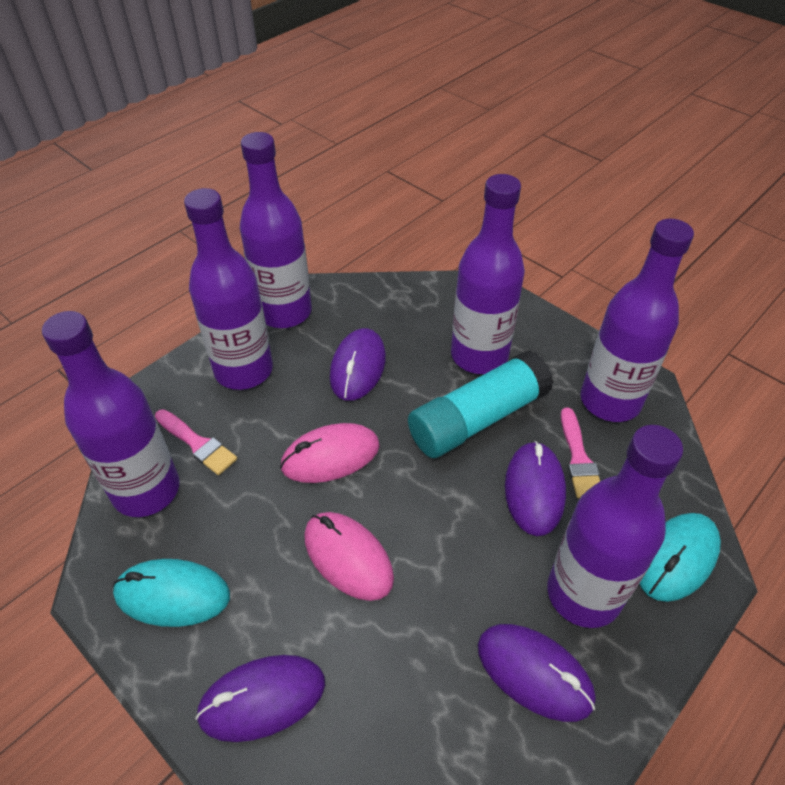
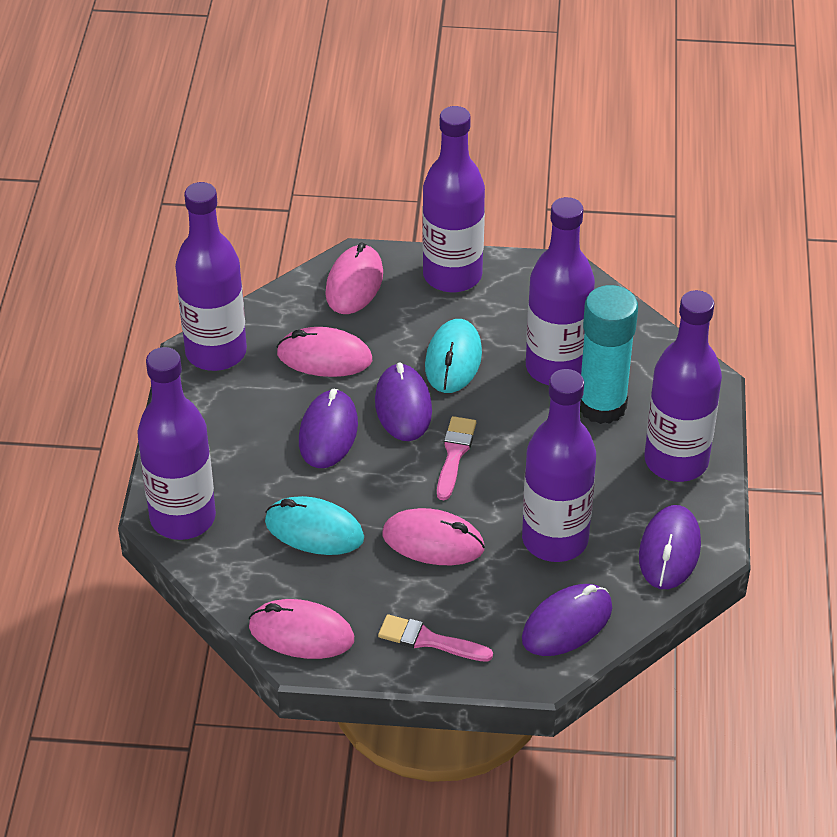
pink mouse: [280,423,380,483] [304,512,394,601] = 2 -> [249,599,354,659] [277,327,372,377] [325,242,383,314] [382,508,485,565] = 4

